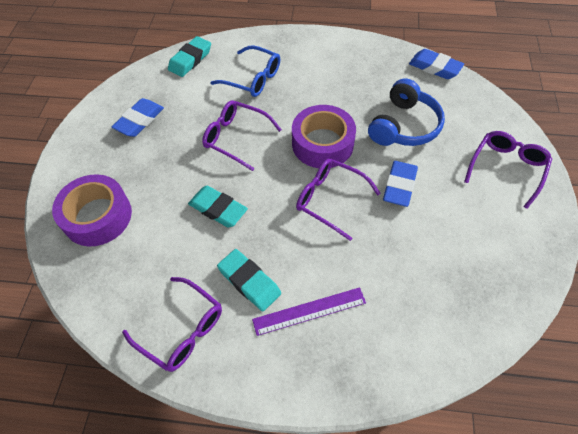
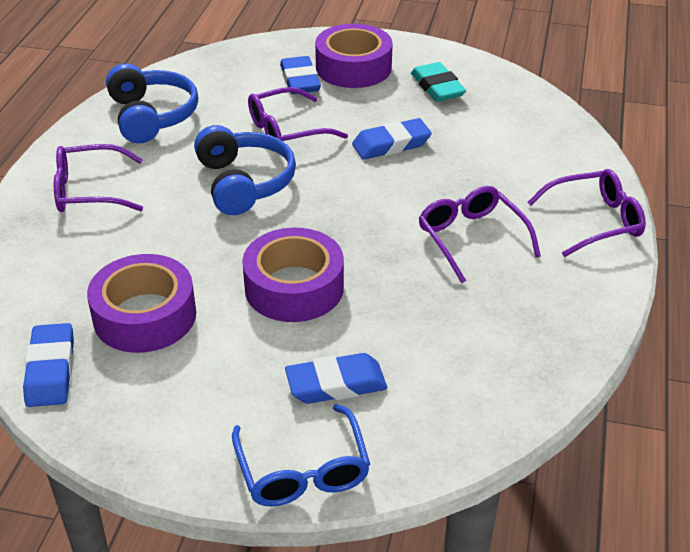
blue eraser: [112,98,164,137] [383,161,418,207] [409,49,464,79] = 3 -> [23,323,74,407] [280,56,321,94] [285,353,387,404] [352,118,432,159] = 4
blue headphones: [368,78,445,146] = 1 -> [106,63,198,143] [194,125,296,215] = 2
purple ruler: [252,287,366,336] = 1 -> none = 0
purple tape: [52,174,132,246] [292,105,356,168] = 2 -> [87,254,196,353] [242,228,344,322] [315,24,393,88] = 3
turquoise eraser: [168,36,211,77] [188,186,248,228] [217,249,281,311] = 3 -> [411,62,466,102] = 1

